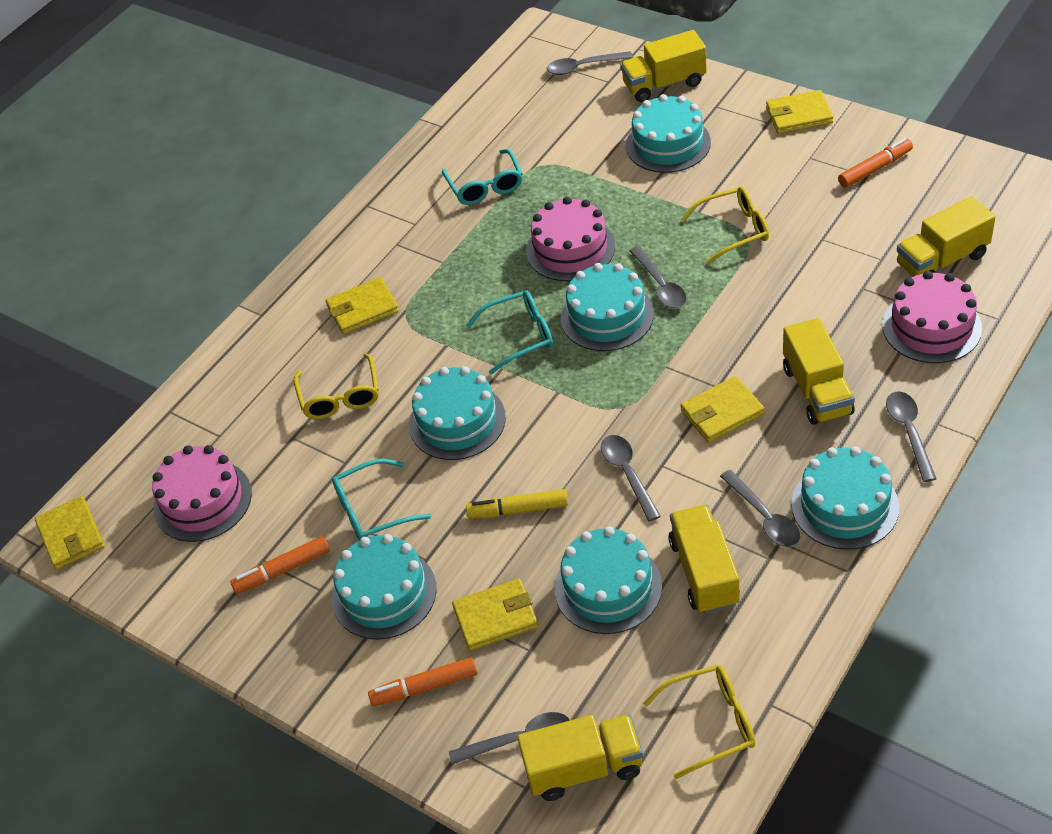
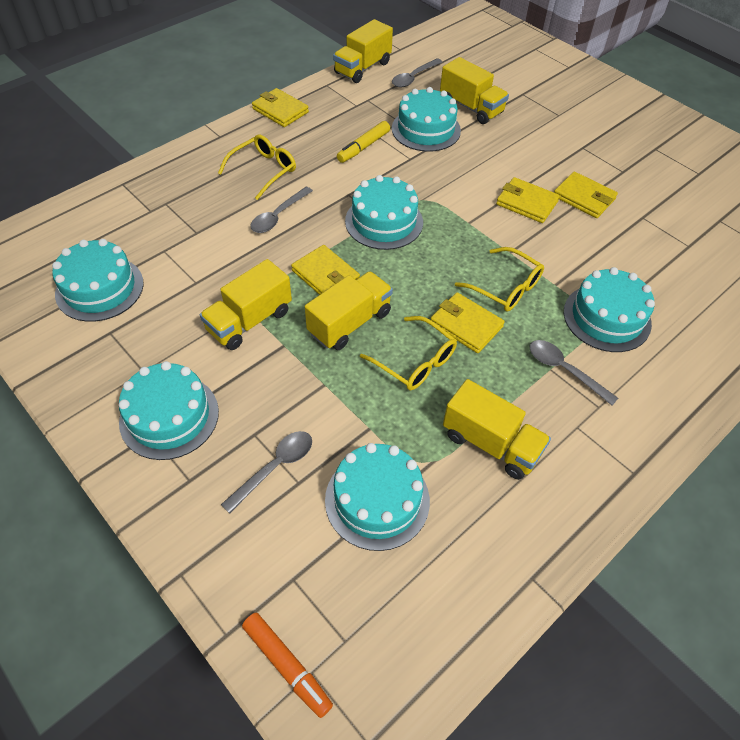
grey spoon: [449,712,570,765] [547,51,633,75] [601,435,661,522] [630,246,687,308] [720,470,800,547] [886,392,936,482] = 6 -> [221,431,312,513] [250,187,313,233] [392,58,442,87] [530,340,618,406] = 4
orange marker: [230,536,330,594] [368,657,478,706] [838,138,913,188] = 3 -> [242,613,333,718] = 1
pink cake: [152,445,252,542] [526,197,615,281] [882,271,982,363] = 3 -> none = 0
turquoise glasses: [332,459,431,541] [442,149,523,205] [466,290,553,375] = 3 -> none = 0

